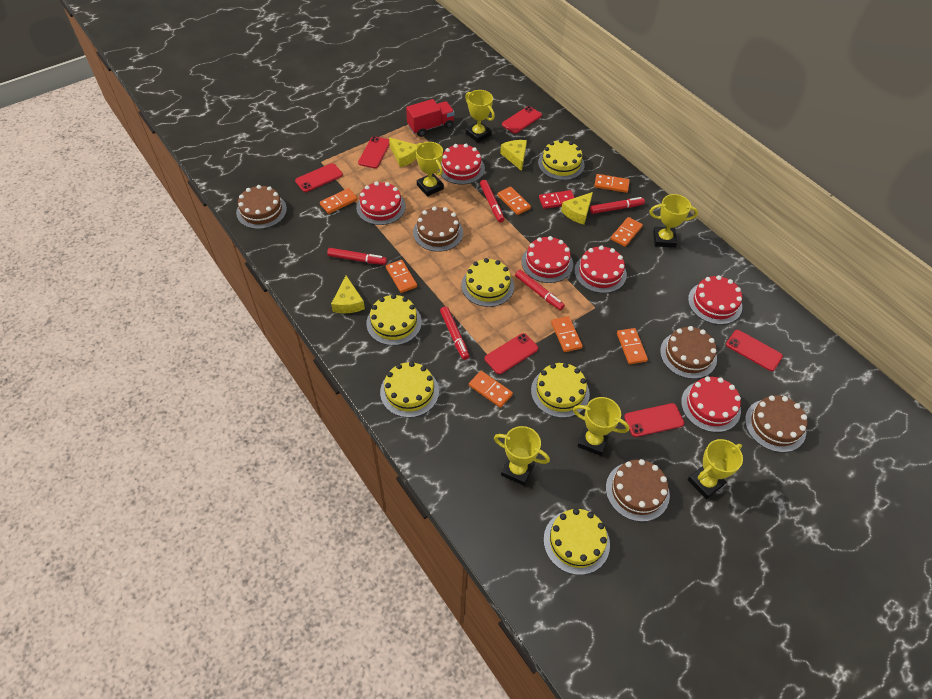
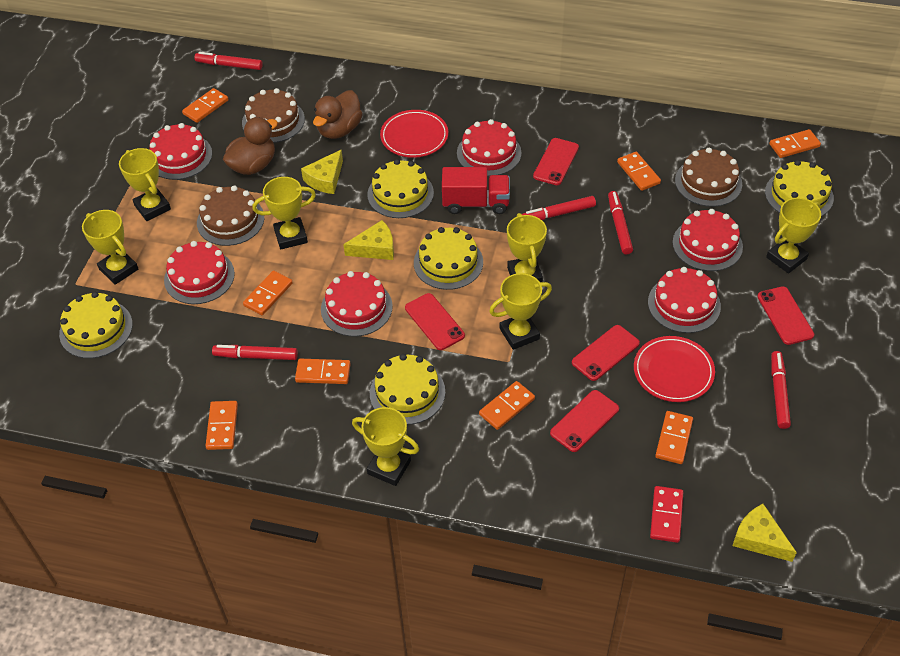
brown cake: [236,185,287,229] [413,206,463,252] [606,459,670,522] [660,326,717,379] [745,395,807,452] = 5 -> [197,185,264,246] [242,88,305,143] [675,148,742,207] = 3
brown duck: none = 0 -> [223,117,278,175] [313,90,363,139] = 2
red phone: [295,163,343,192] [358,136,390,168] [484,333,538,374] [502,106,542,134] [624,403,684,437] [726,330,783,371] = 6 -> [405,293,465,350] [533,138,579,185] [550,390,619,452] [572,325,640,381] [757,286,814,345] = 5
red plate: none = 0 -> [380,110,448,158] [634,336,715,402] = 2
yellow cake: [366,294,422,345] [380,362,439,418] [461,258,514,307] [531,363,590,418] [538,139,585,180] [544,508,610,575] = 6 -> [59,292,133,358] [367,159,434,218] [370,354,445,425] [414,227,483,290] [765,160,834,216] = 5
yellow cheese: [331,276,365,313] [389,137,417,167] [500,140,527,171] [561,192,593,224] = 4 -> [301,150,343,194] [343,220,394,260] [733,504,797,562] = 3
yellow trophy: [416,142,444,196] [465,90,495,143] [494,426,550,486] [573,397,629,456] [649,194,698,248] [688,439,743,499] = 6 -> [82,210,138,285] [119,148,171,221] [253,177,316,249] [352,407,419,486] [489,273,552,350] [507,213,547,282] [766,198,821,274] = 7

